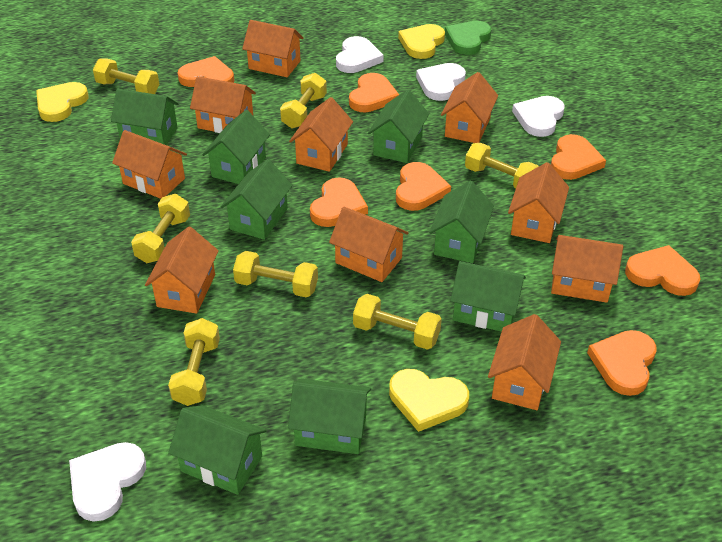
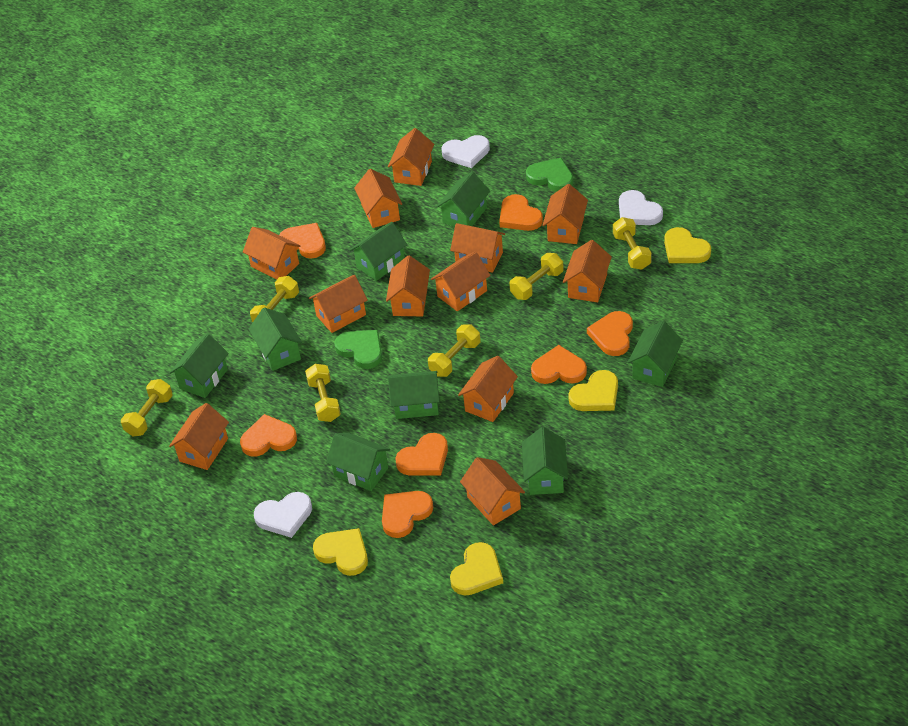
green heart: [445,21,492,55] = 1 -> [334,330,382,369] [526,158,573,192] = 2
orange house: [112,130,187,199] [145,227,219,314] [190,76,256,133] [242,20,304,77] [289,97,353,172] [329,207,409,282] [441,72,498,143] [488,314,561,410] [508,162,569,243] [551,235,623,303] = 10 -> [169,403,229,470] [243,227,300,280] [309,275,368,333] [354,169,402,228] [386,255,430,316] [388,128,434,186] [431,251,490,311] [450,223,505,273] [458,356,518,422] [460,457,525,526] [542,184,588,244] [563,240,612,302] = 12
white heart: [69,442,146,522] [336,36,384,73] [416,63,466,101] [512,96,565,137] = 4 -> [254,492,312,538] [442,135,490,168] [619,190,663,225] = 3
yellow dumbbell: [93,59,159,94] [131,194,190,263] [168,318,220,406] [233,251,318,298] [280,73,327,129] [353,294,442,350] [465,143,539,188] = 7 -> [121,379,173,436] [250,276,299,322] [305,364,341,422] [428,324,480,377] [509,253,564,300] [613,217,652,270] = 6
yellow heart: [36,82,89,122] [389,369,469,432] [398,24,445,59] = 3 -> [313,528,368,576] [450,542,503,596] [568,370,618,411] [664,227,711,263] = 4

